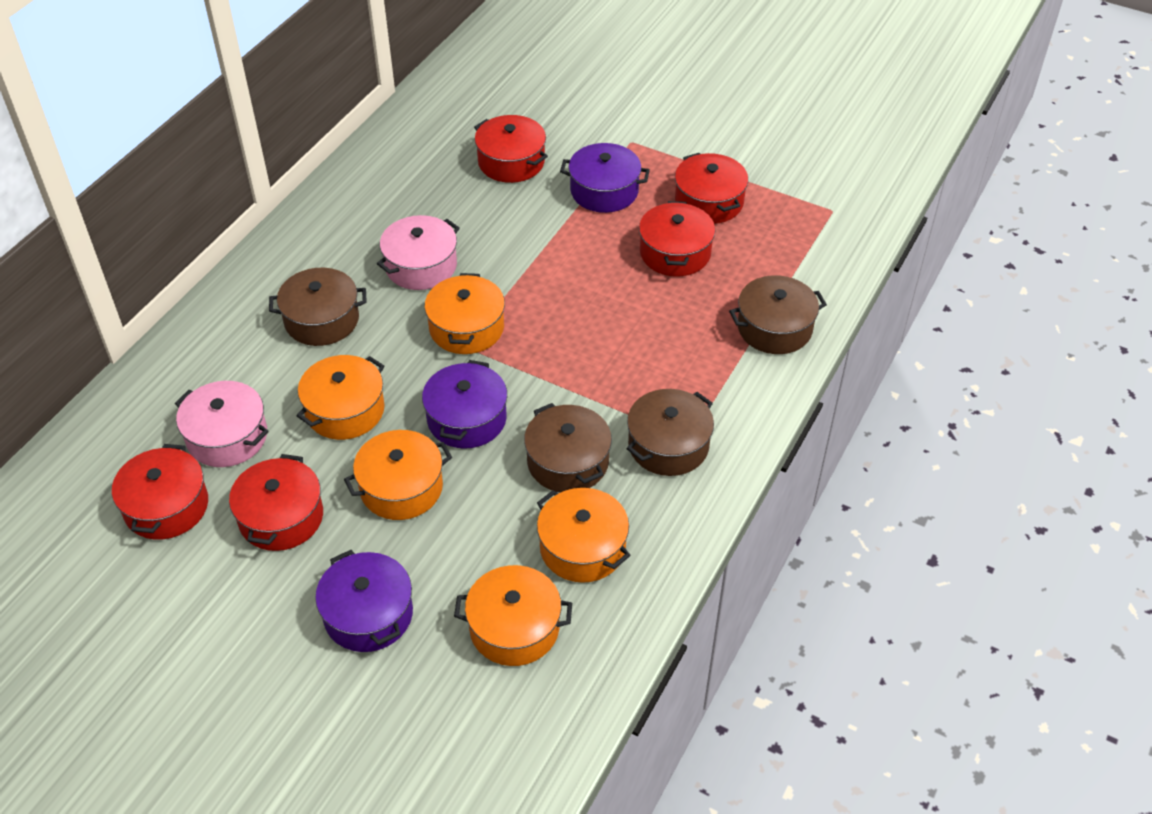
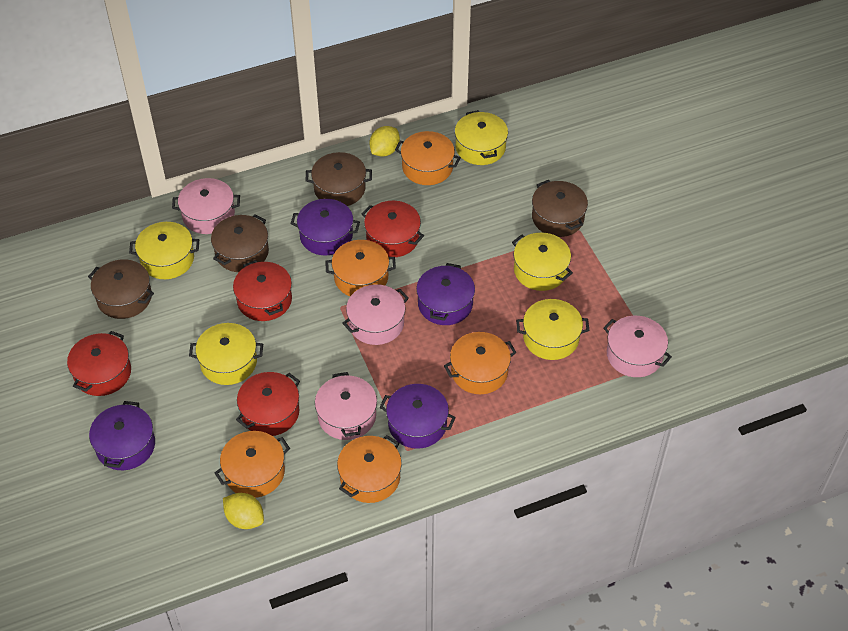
pink pot: [175,381,269,467] [377,215,460,290] = 2 -> [172,178,240,234] [315,372,377,440] [343,284,409,345] [603,316,672,377] = 4
purple pot: [315,550,413,652] [422,360,507,449] [560,143,650,213] = 3 -> [89,401,155,470] [291,199,360,256] [380,384,456,449] [416,263,475,325] = 4
red pot: [112,444,208,540] [229,454,323,551] [474,115,548,183] [639,201,715,277] [675,153,748,224] = 5 -> [67,331,131,396] [233,260,292,321] [236,372,300,436] [361,201,424,257] = 4
yellow lemon: none = 0 -> [223,493,264,529] [369,126,400,157] = 2
yellow pot: none = 0 -> [129,222,199,279] [189,323,263,385] [455,110,508,165] [512,233,573,291] [516,299,589,360] = 5

